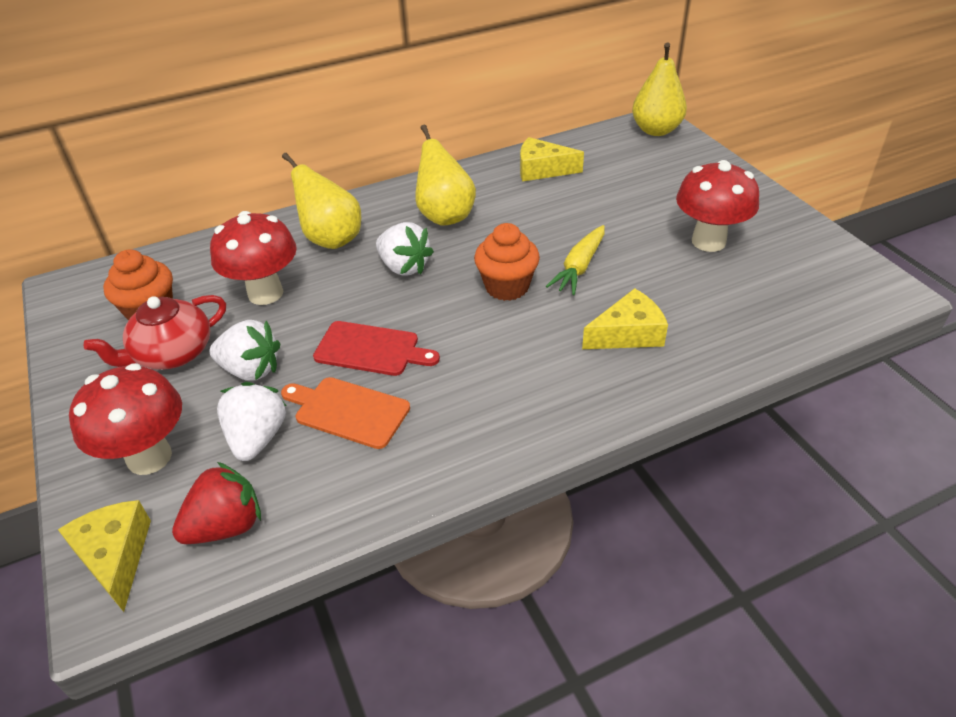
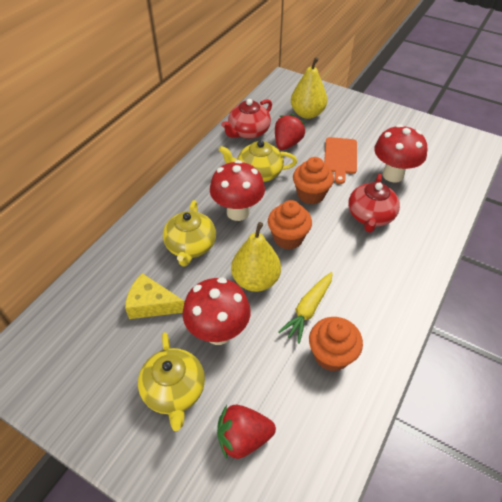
orange cupcake: [103,249,173,321] [474,223,540,301] = 2 -> [268,200,312,250] [293,157,334,204] [309,317,363,371] = 3
red cutting board: [313,321,440,376] = 1 -> none = 0
red strawberry: [172,462,261,544] = 1 -> [217,405,276,459] [275,114,305,150] = 2
red teapot: [84,295,226,370] = 1 -> [221,99,272,139] [348,174,400,233] = 2
white strawberry: [209,320,280,381] [217,382,287,461] [376,222,434,276] = 3 -> none = 0
yellow cheese: [58,500,151,612] [520,137,584,182] [582,288,668,349] = 3 -> [125,273,185,319] = 1
yellow pear: [282,153,361,249] [416,125,476,226] [632,43,687,136] = 3 -> [231,222,281,292] [291,57,327,119] = 2
yellow teapot: none = 0 -> [138,332,205,431] [163,200,216,266] [219,140,297,182] = 3

